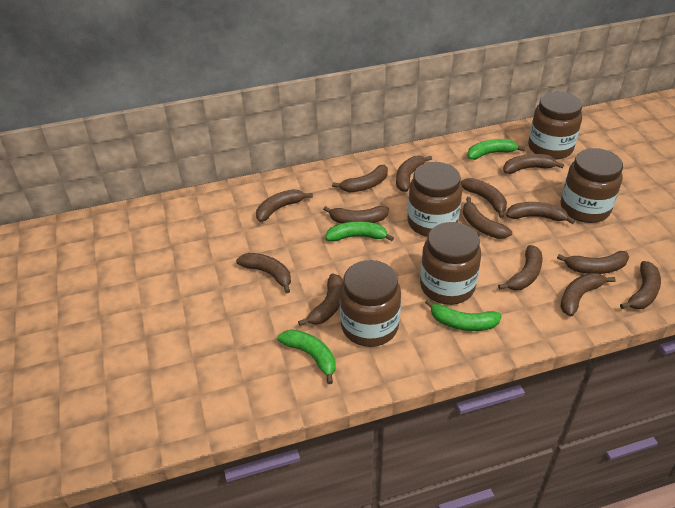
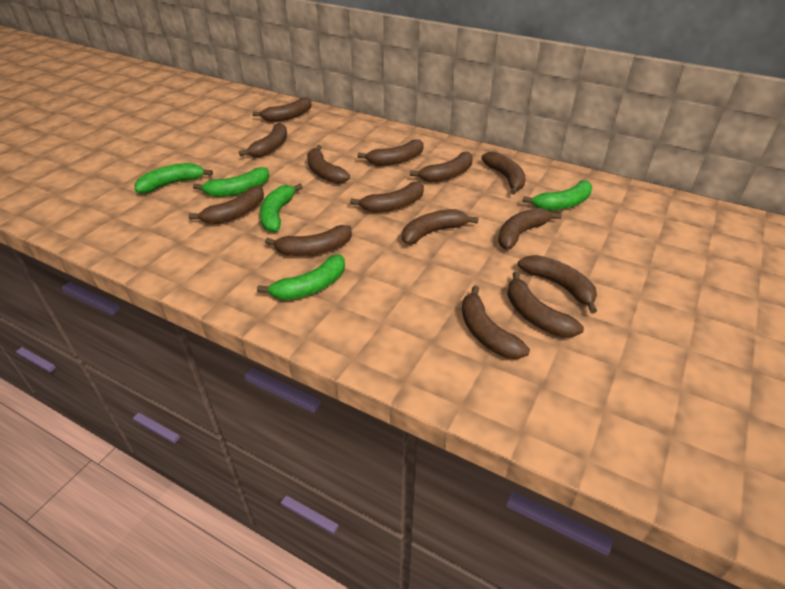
brown jar: [340,260,401,347] [408,162,462,237] [420,222,481,305] [528,92,582,160] [561,148,623,223] = 5 -> none = 0
green banana: [277,330,336,384] [325,221,394,242] [425,299,502,331] [467,139,525,160] = 4 -> [134,163,213,193] [193,167,270,197] [257,254,345,300] [260,184,303,233] [522,180,592,211] = 5

